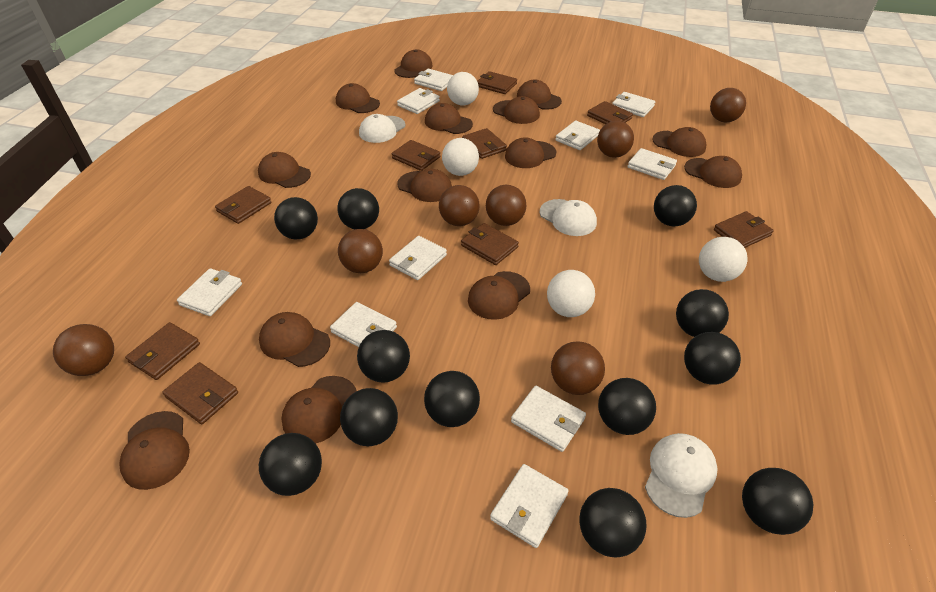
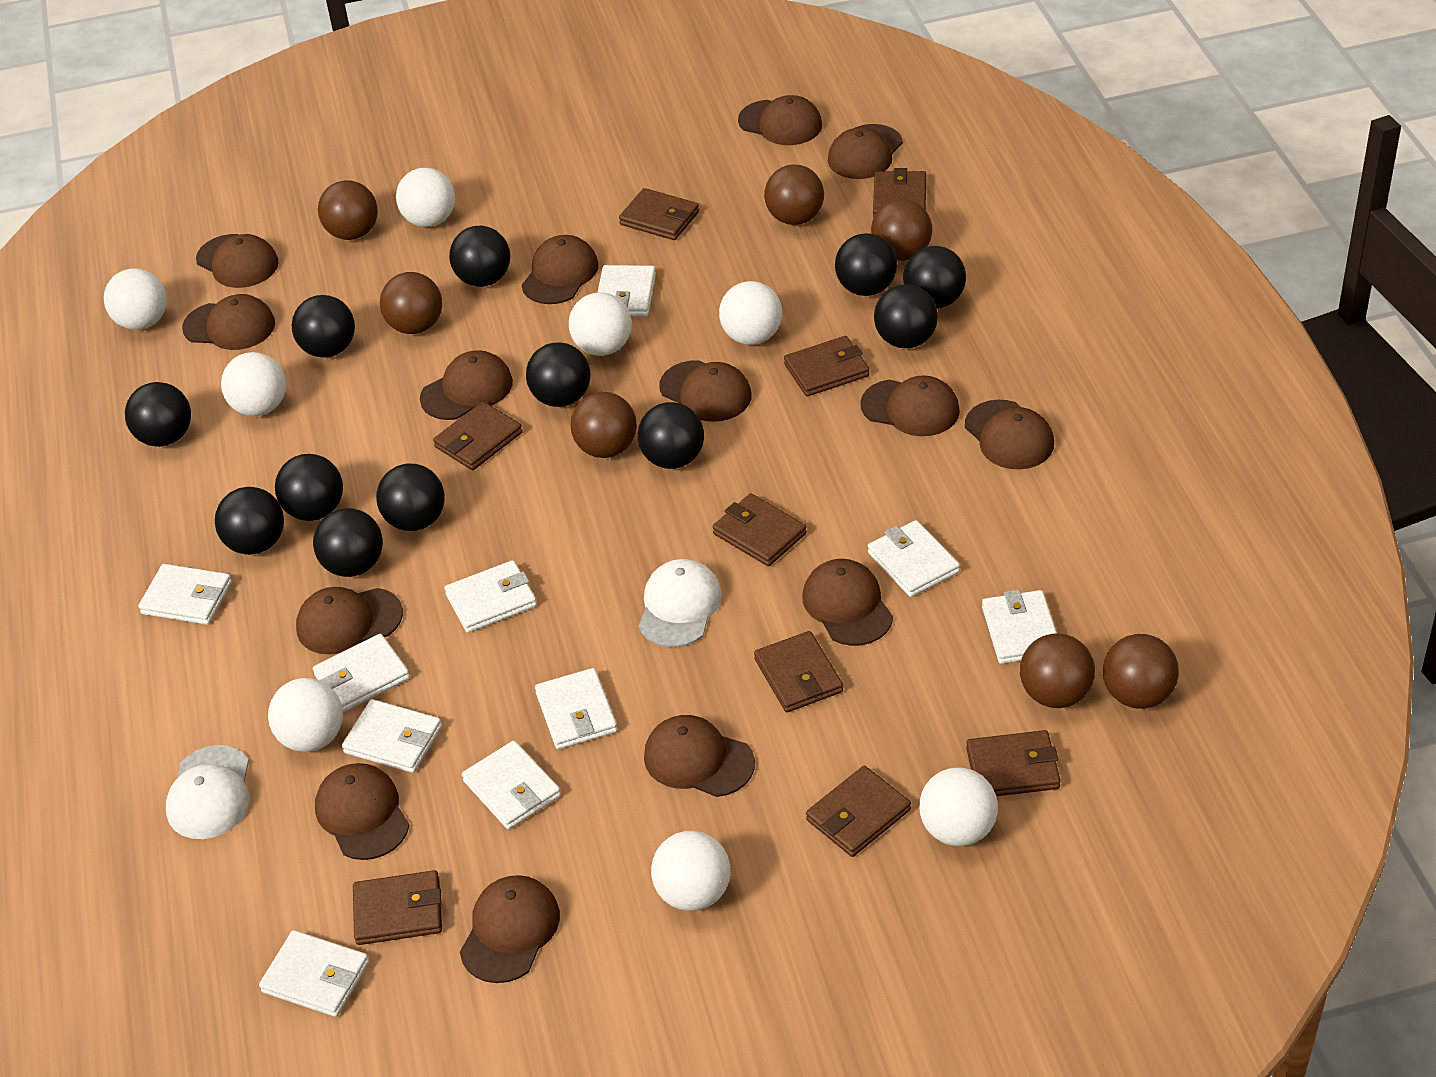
white ball: [442,138,479,176] [447,72,479,106] [547,270,595,317] [699,237,748,282] = 4 -> [104,268,167,330] [221,352,286,416] [268,678,343,752] [396,168,455,227] [569,292,632,356] [651,831,731,911] [719,281,782,345] [919,767,998,846] = 8
white cap: [359,114,406,143] [540,199,597,236] [645,433,718,518] = 3 -> [166,745,250,839] [638,559,722,648] = 2

